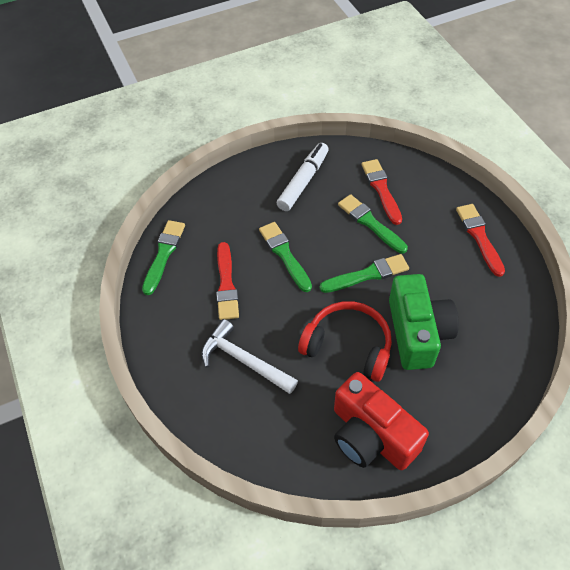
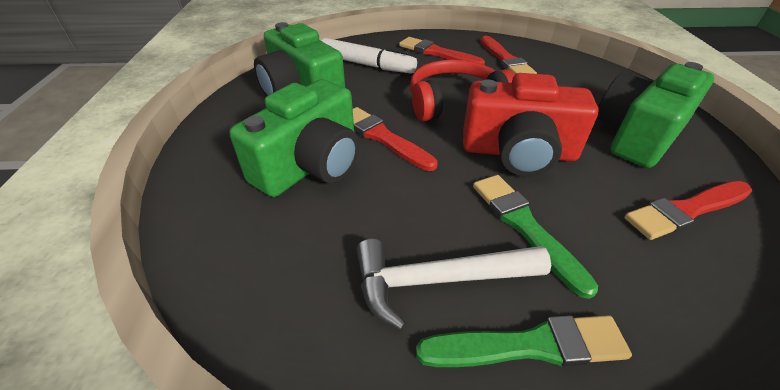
green brush: [142,220,185,295] [259,222,312,292] [320,254,409,293] [338,194,408,253] = 4 -> [416,315,632,367] [473,175,598,299] = 2
green camera: [389,274,459,370] = 1 -> [229,79,359,197] [254,22,345,96] [597,62,714,168] = 3
red brush: [216,242,239,320] [361,159,402,225] [456,204,505,277] = 3 -> [353,107,438,171] [399,37,485,65] [480,36,537,74] [624,181,753,240] = 4

